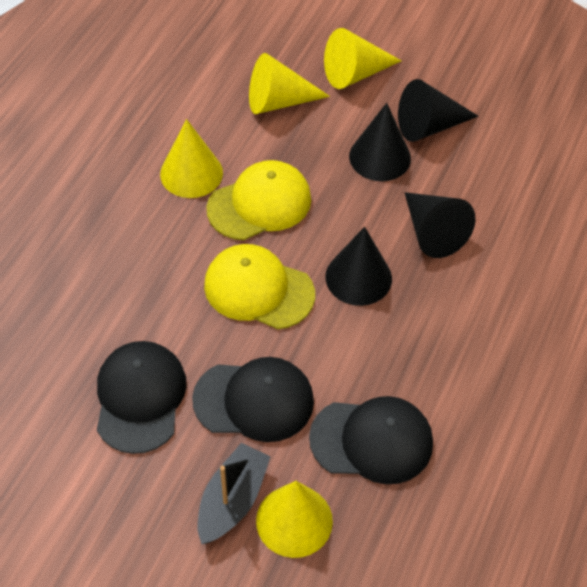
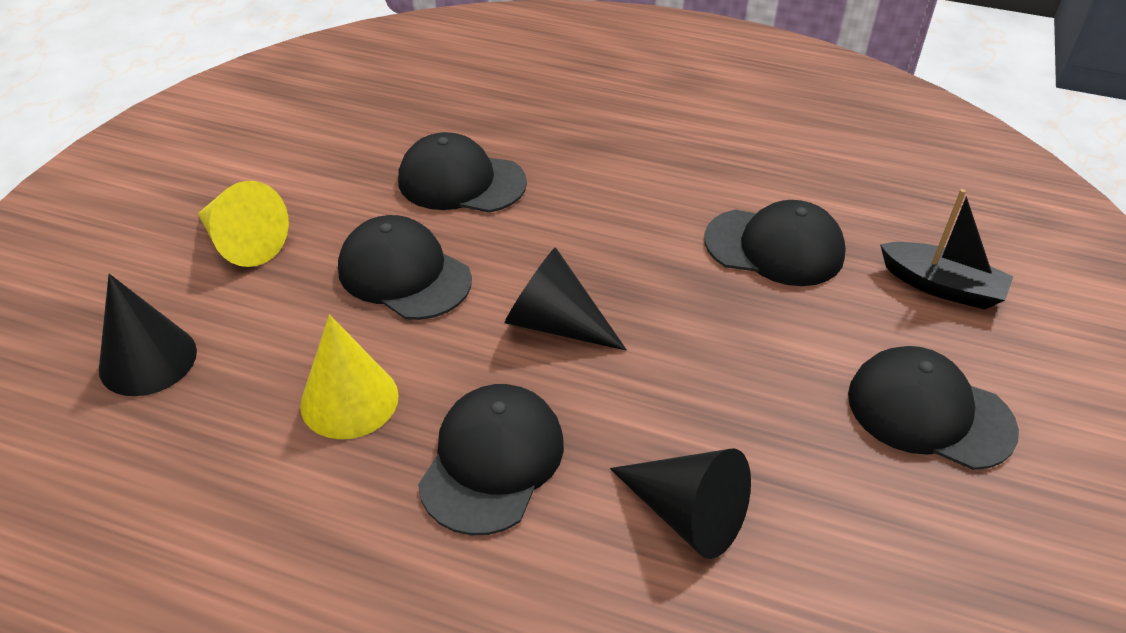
black cap: [97,341,187,454] [192,357,314,442] [309,396,433,484] = 3 -> [338,215,472,320] [398,132,527,213] [418,384,564,535] [704,200,846,286] [848,346,1019,470] = 5
black cone: [325,227,392,306] [349,103,411,181] [398,79,479,142] [404,192,476,258] = 4 -> [99,274,197,396] [505,247,627,351] [610,448,751,559] = 3
yellow cap: [204,244,315,329] [206,160,311,240] = 2 -> none = 0
yellow cone: [160,119,223,198] [249,53,330,114] [256,481,333,558] [324,28,401,89] = 4 -> [198,181,289,267] [300,314,399,439] = 2

